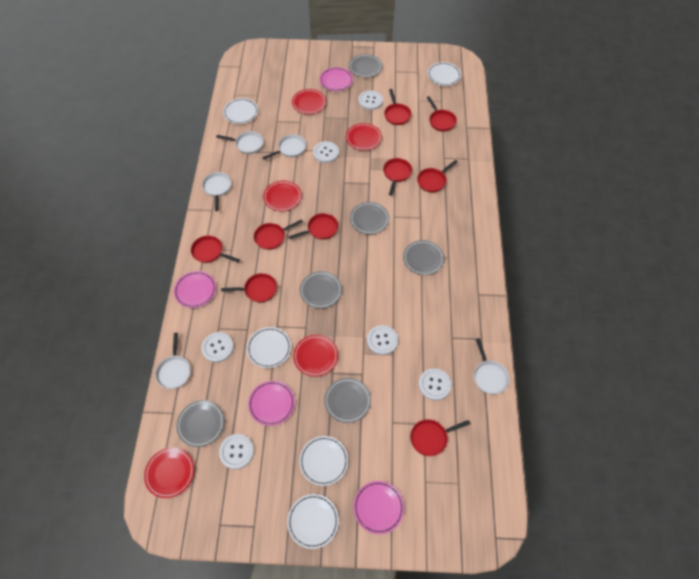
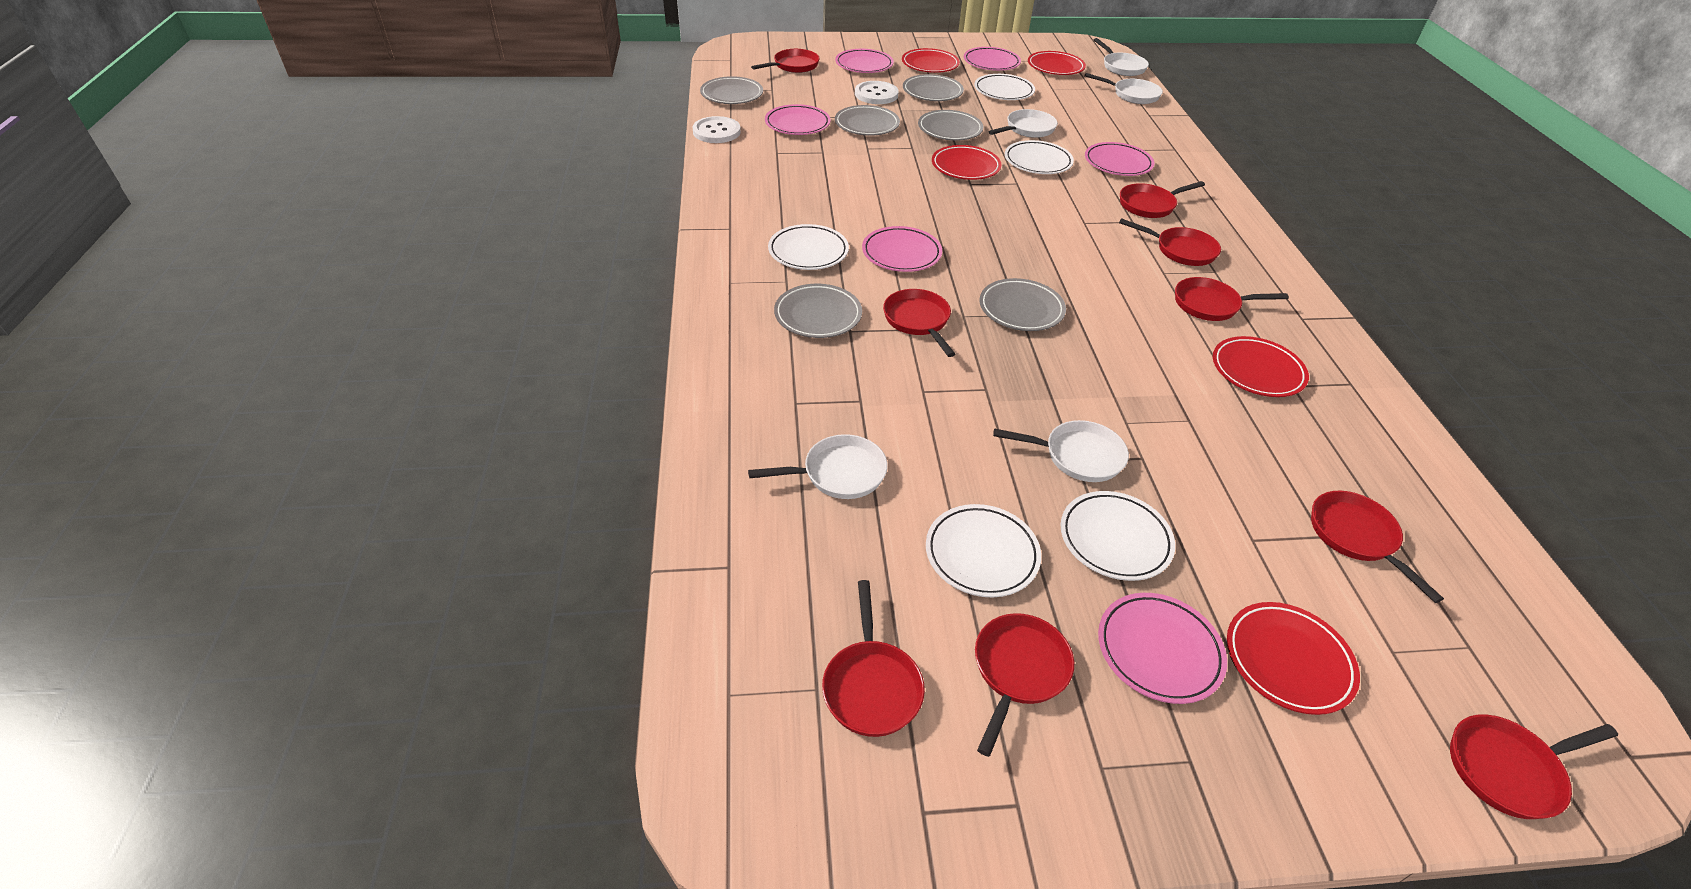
pink plate: [174,271,216,308] [248,381,295,426] [319,67,353,91] [353,481,404,534] = 4 -> [765,104,831,135] [835,49,894,73] [862,226,942,272] [964,47,1021,71] [1085,142,1154,176] [1098,593,1227,704] = 6
white button: [201,332,234,363] [219,434,254,469] [313,141,339,163] [358,90,383,110] [367,325,398,355] [419,368,452,401] = 6 -> [693,116,741,143] [855,81,899,104] = 2

